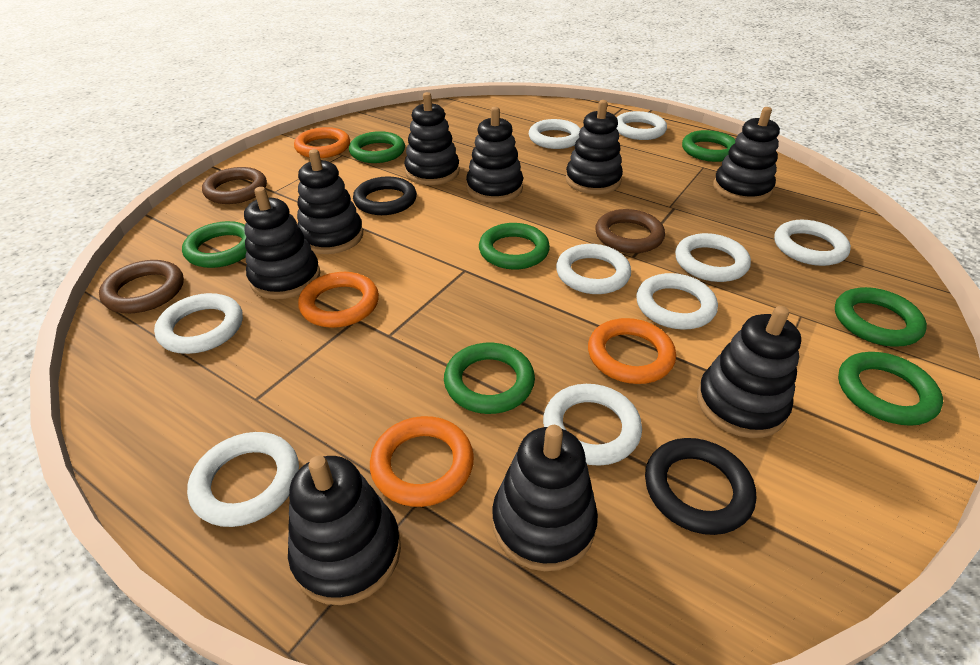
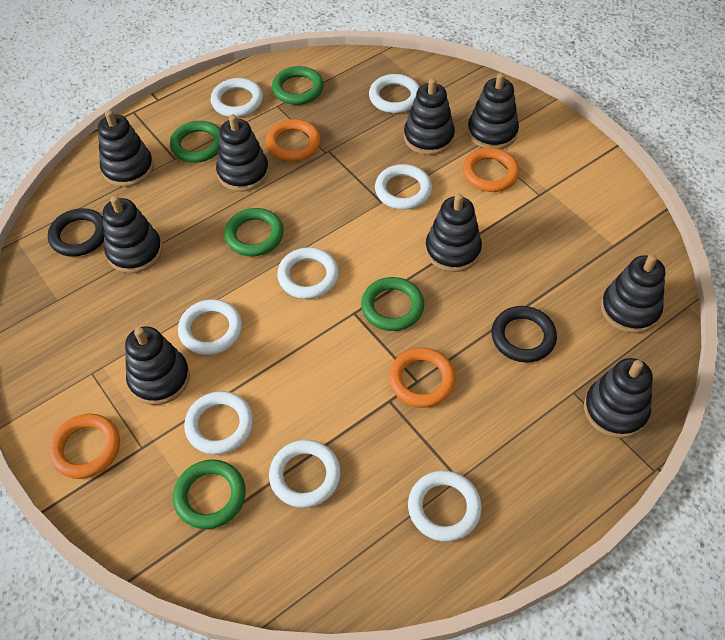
brown ring: [99,260,184,313] [202,167,267,204] [595,209,665,253] = 3 -> none = 0
green ring: [182,221,247,268] [349,131,405,163] [444,343,535,414] [479,223,550,270] [682,130,735,162] [835,287,927,347] [838,352,943,426] = 7 -> [170,121,220,163] [173,460,246,529] [224,208,284,256] [272,66,324,105] [361,277,424,331] = 5
white ring: [154,293,243,354] [187,432,299,527] [529,119,581,149] [543,384,642,466] [556,244,631,294] [616,111,667,140] [636,273,718,330] [675,233,751,282] [774,220,851,266] = 9 -> [178,299,242,355] [184,391,253,455] [211,78,263,117] [269,440,341,508] [277,247,339,299] [369,74,420,113] [375,164,432,210] [408,471,482,542] = 8

